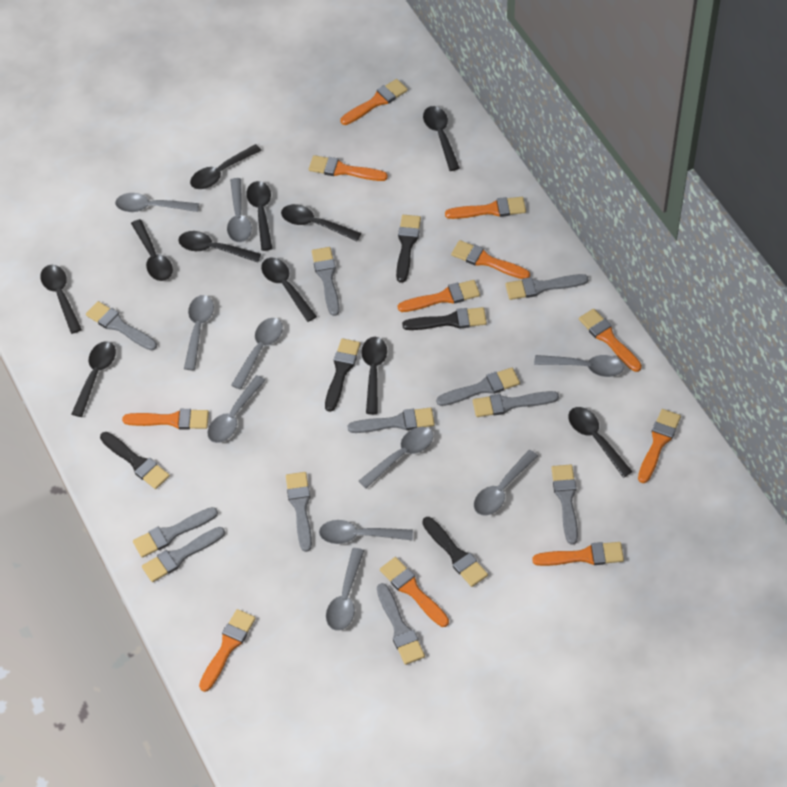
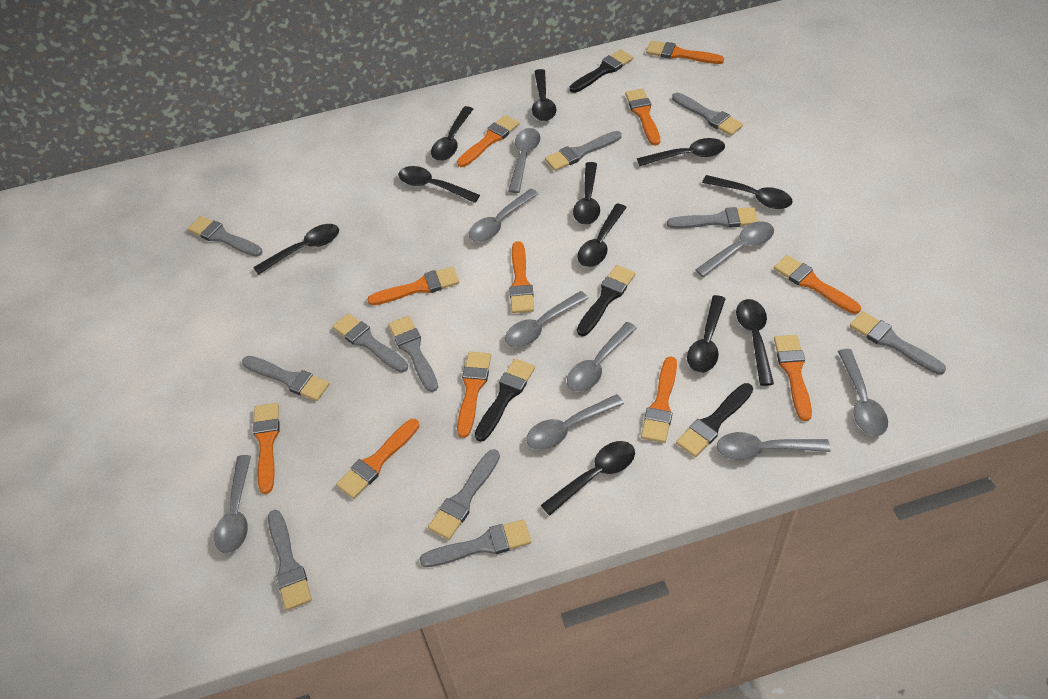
black brush: [100,432,170,489] [325,338,360,412] [396,215,421,283] [402,307,487,330] [422,517,488,587] = 5 -> [475,358,535,442] [570,49,633,93] [577,265,635,336] [676,383,753,457] = 4
grey spoon: [115,193,199,212] [184,295,214,370] [207,375,266,443] [227,178,252,242] [231,318,283,390] [319,520,413,544] [326,548,364,631] [359,427,433,488] [474,450,538,516] [534,355,624,377] = 10 -> [214,455,251,553] [469,189,538,242] [505,291,589,347] [508,128,540,193] [526,394,624,450] [567,322,637,392] [695,221,774,277] [717,432,830,460] [838,349,888,436] = 9

